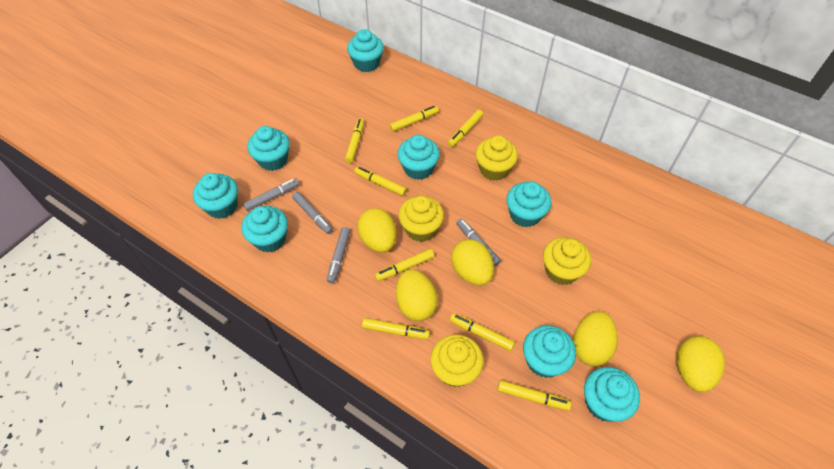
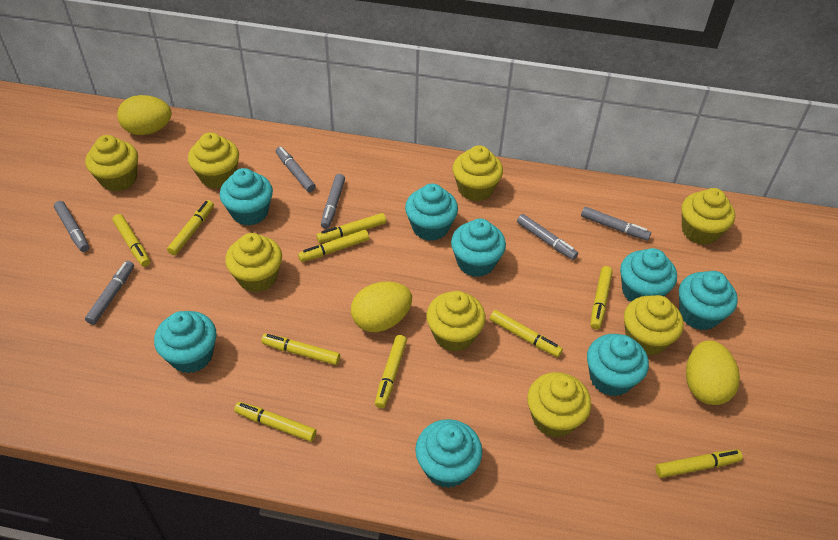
grey marker: [243,179,299,211] [292,192,333,234] [327,227,351,284] [456,218,501,266] = 4 -> [54,201,89,252] [85,261,134,325] [276,147,316,192] [321,174,345,229] [517,214,578,260] [581,207,651,241] = 6
yellow cupcake: [399,196,444,242] [430,334,484,387] [476,135,518,181] [543,237,591,285] = 4 -> [85,135,138,192] [188,132,239,189] [225,233,282,292] [426,291,486,352] [453,145,503,201] [527,372,592,438] [624,295,684,356] [682,188,735,245] = 8
yellow egg: [357,208,397,253] [396,269,438,321] [451,239,494,286] [573,311,618,366] [677,336,725,392] = 5 -> [117,95,172,135] [351,282,412,332] [686,340,740,405] = 3
yellow marker: [345,118,364,163] [355,167,407,196] [362,318,430,339] [375,249,434,281] [390,106,439,132] [448,110,483,147] [450,313,515,351] [498,380,572,410] = 8 -> [113,214,150,267] [167,200,214,255] [234,402,317,442] [261,334,340,365] [298,230,369,262] [316,213,386,243] [375,335,407,408] [490,310,563,357] [591,266,613,329] [656,449,743,478] = 10

